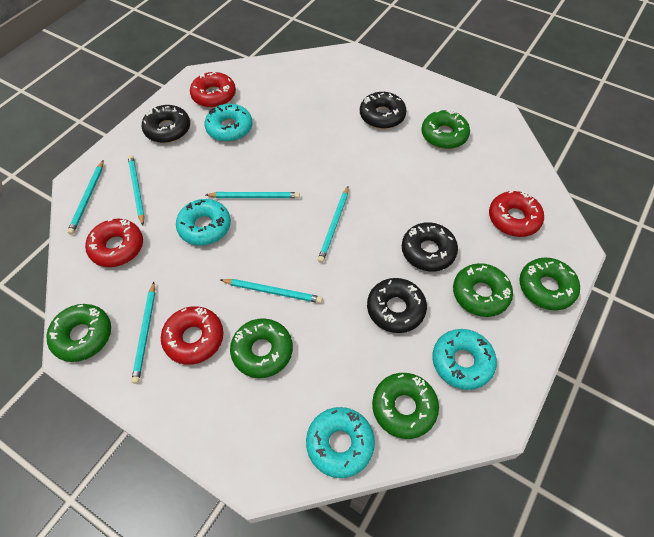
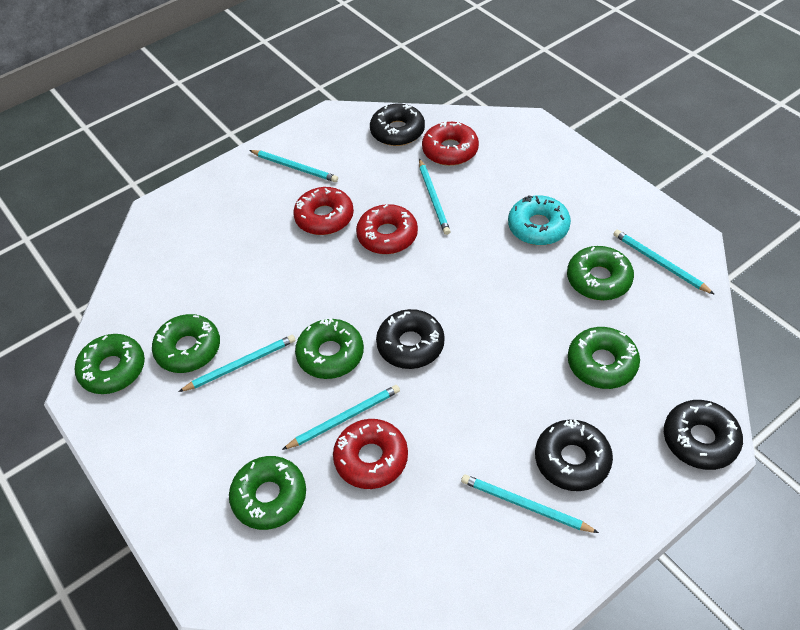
turquoise donut: [176,199,231,246] [205,104,253,142] [306,407,375,478] [432,329,497,390] = 4 -> [508,195,571,245] = 1

